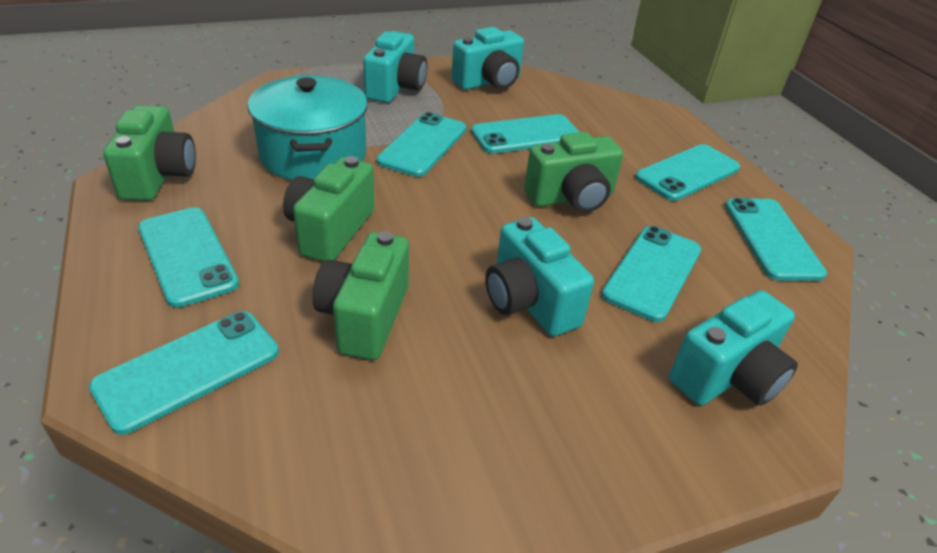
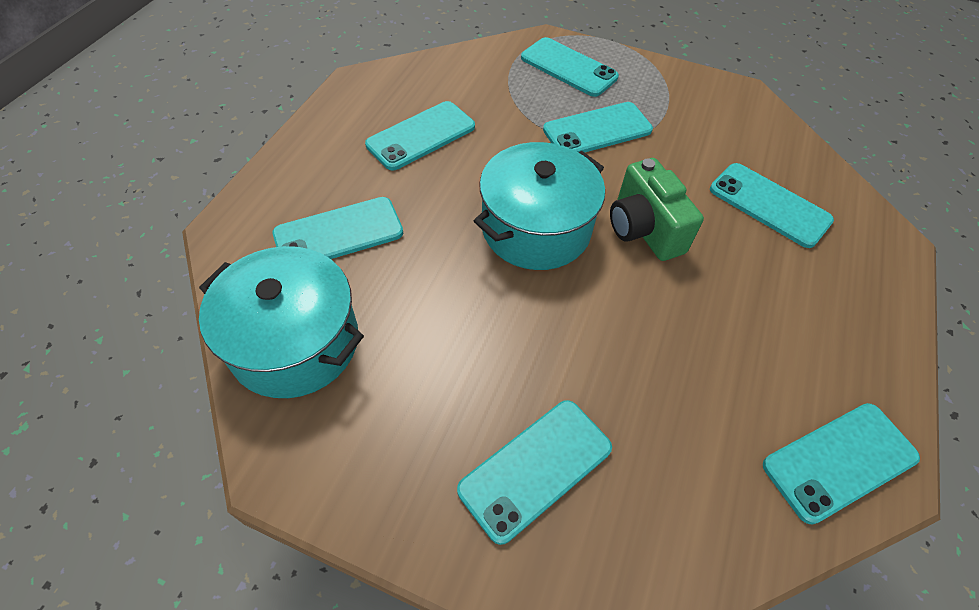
green camera: [103,105,196,201] [283,156,374,262] [313,231,409,360] [524,132,623,213] = 4 -> [610,158,704,261] = 1
turquoise camera: [363,31,427,103] [451,27,524,90] [485,217,594,336] [669,290,798,406] = 4 -> none = 0
turquoise pot: [248,75,368,180] = 1 -> [199,246,364,398] [474,142,605,270] = 2

